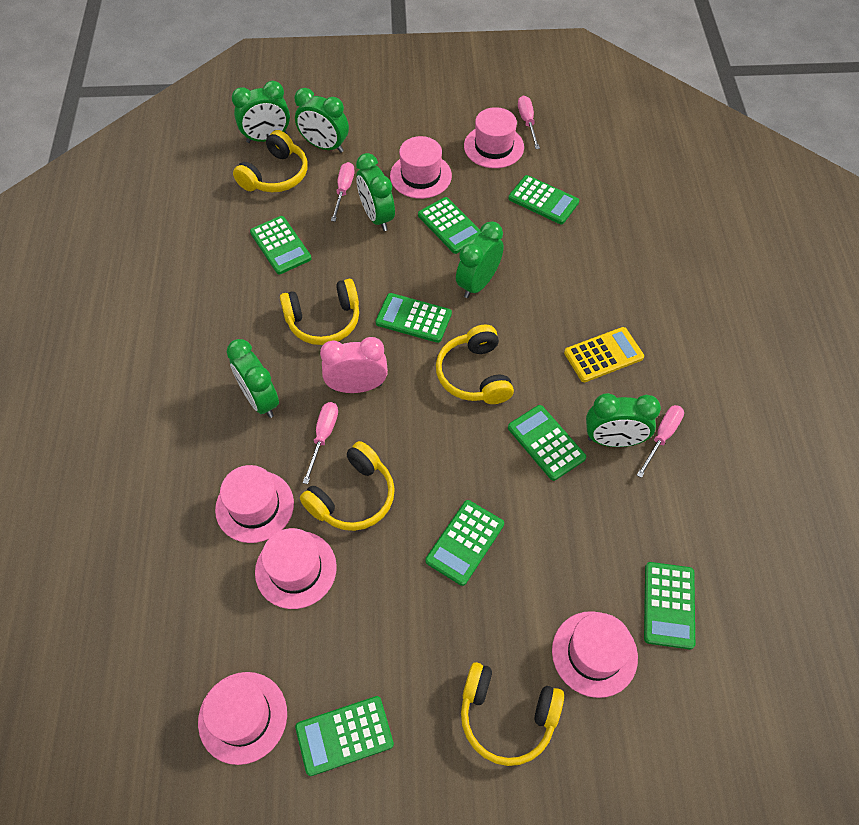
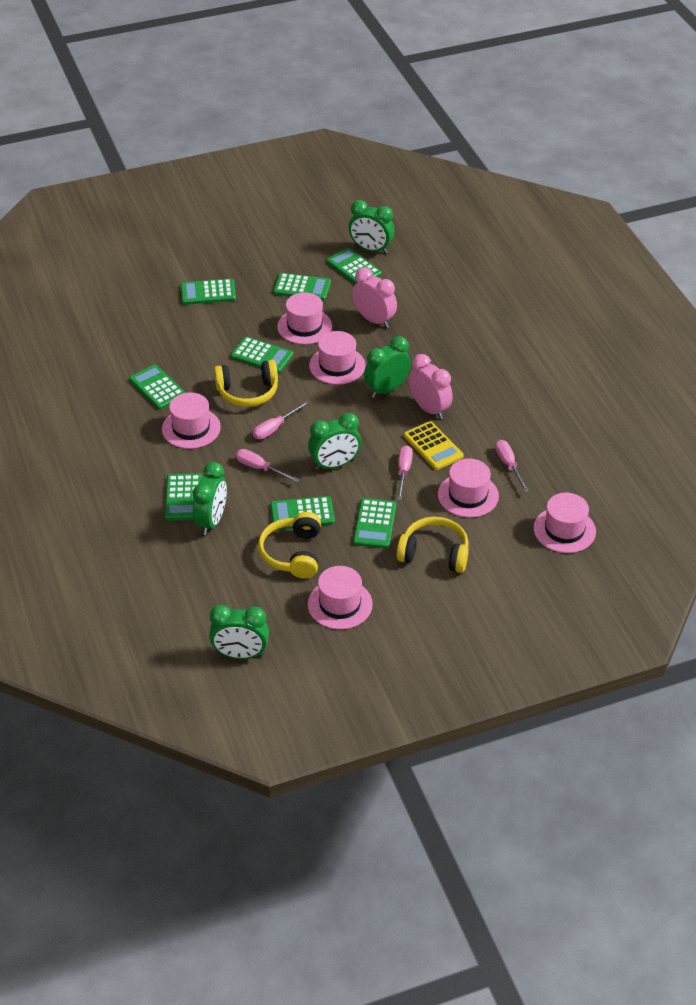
green clock: [227,339,279,418] [232,81,290,143] [295,88,349,153] [356,153,395,231] [456,221,504,298] [586,393,661,447] = 6 -> [193,462,227,535] [209,605,269,659] [308,413,361,470] [349,200,395,254] [364,336,411,398] = 5
pink clock: [320,337,388,393] = 1 -> [352,268,397,328] [409,354,453,419] = 2
yellow headphones: [233,130,308,192] [280,279,359,345] [300,441,395,531] [436,325,514,404] [461,662,564,766] = 5 -> [214,360,278,407] [258,512,321,579] [397,517,469,573] = 3

